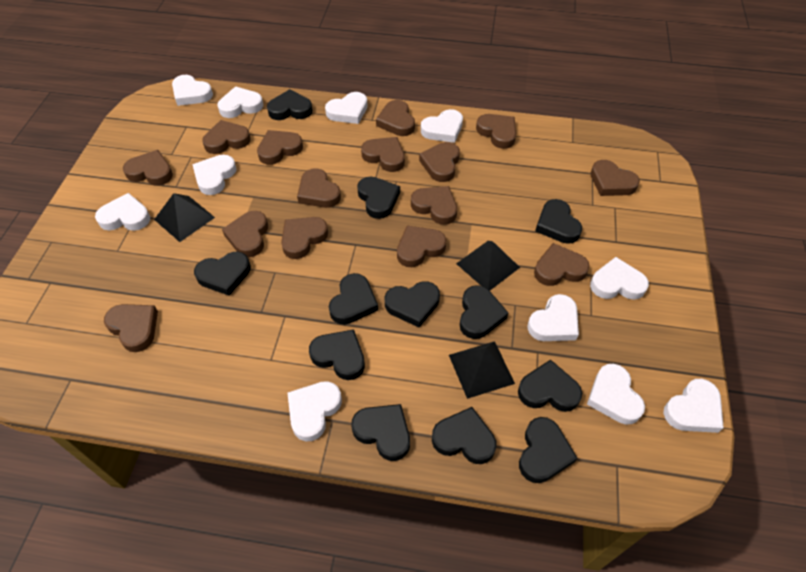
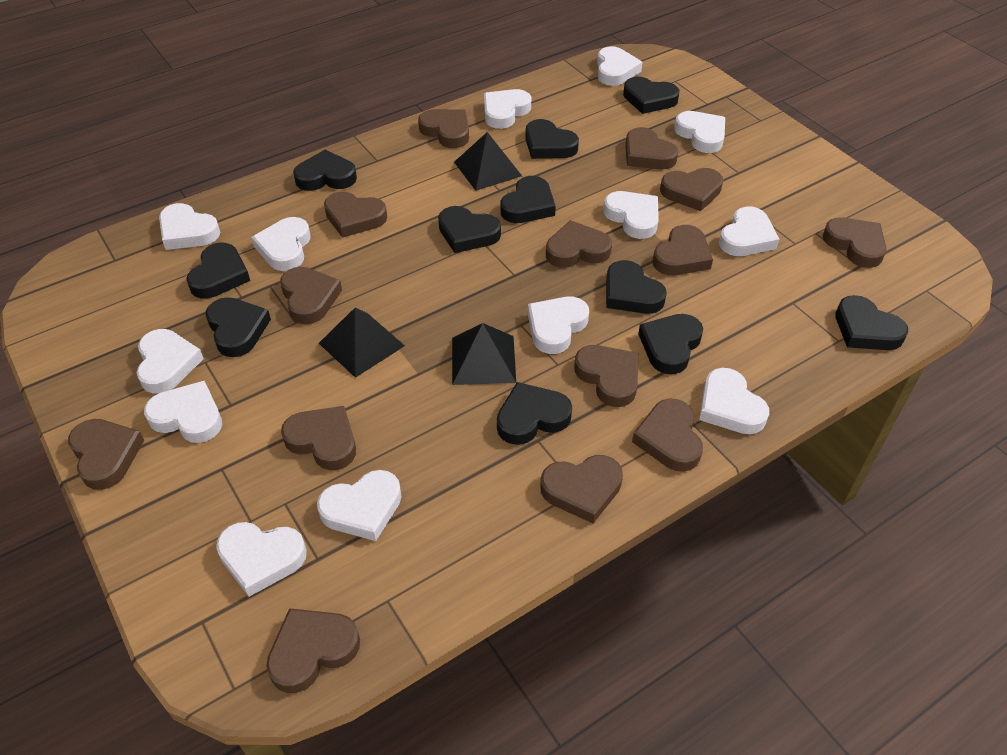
black heart: [194,251,251,296] [267,89,313,120] [309,329,365,380] [329,273,378,325] [351,404,410,461] [357,177,400,219] [385,281,440,327] [432,407,496,464] [460,286,508,339] [518,359,582,412] [519,417,577,483] [535,199,582,244] = 12 -> [186,243,250,299] [206,297,271,357] [293,150,357,191] [438,206,501,253] [497,382,572,445] [500,176,556,223] [525,119,579,159] [606,260,667,314] [623,77,680,114] [638,314,703,374] [836,295,908,350] = 11
brown heart: [104,304,158,352] [123,150,173,186] [202,120,251,154] [222,211,268,257] [257,130,303,165] [281,217,328,259] [297,168,341,208] [361,137,405,172] [376,100,415,136] [397,225,446,267] [411,186,457,225] [419,142,460,182] [476,114,516,149] [534,243,590,286] [591,160,640,196] = 15 -> [68,419,144,490] [266,608,360,693] [280,267,342,324] [281,406,356,470] [324,192,387,238] [418,109,469,148] [540,455,623,523] [546,220,612,268] [574,345,638,407] [625,127,678,169] [632,398,703,472] [653,225,713,275] [660,168,723,211] [822,218,887,268] = 14
white heart: [95,193,150,231] [172,75,213,106] [192,155,237,195] [218,86,263,118] [288,381,342,441] [325,92,368,124] [421,109,463,143] [527,294,579,341] [587,364,645,425] [590,257,649,300] [663,379,724,433] = 11 -> [136,329,204,394] [144,381,222,443] [159,203,220,250] [216,522,307,597] [251,217,310,271] [317,470,402,541] [484,89,531,129] [528,297,589,354] [597,46,643,86] [603,191,659,239] [674,111,725,153] [699,368,769,434] [719,207,779,256] = 13

